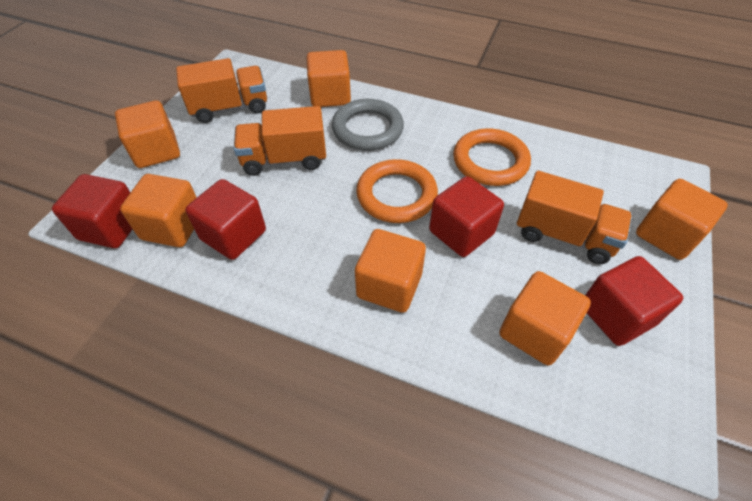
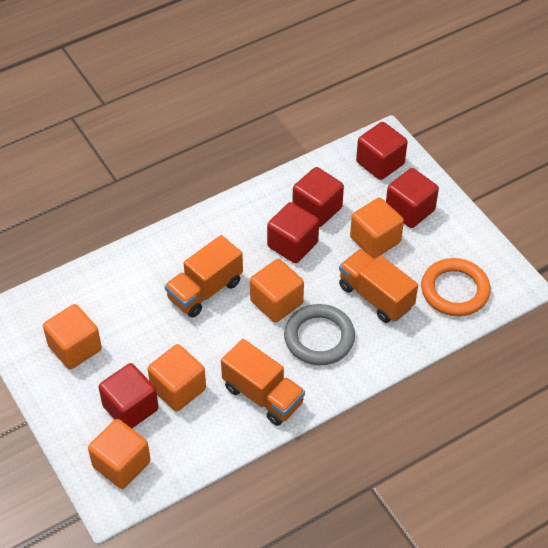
orange cube: [115,101,180,168] [120,174,197,247] [307,50,351,107] [355,229,426,313] [499,271,591,365] [636,179,728,260] = 6 -> [43,304,102,369] [88,419,151,489] [148,344,206,411] [250,259,304,322] [350,198,404,259] = 5
orange ring: [356,159,438,223] [453,128,531,186] = 2 -> [421,258,491,316] = 1
red cube: [52,174,132,248] [185,179,266,260] [429,176,504,257] [585,256,683,346] = 4 -> [98,363,159,428] [267,202,319,263] [292,167,344,227] [356,122,408,180] [386,168,439,228] = 5

